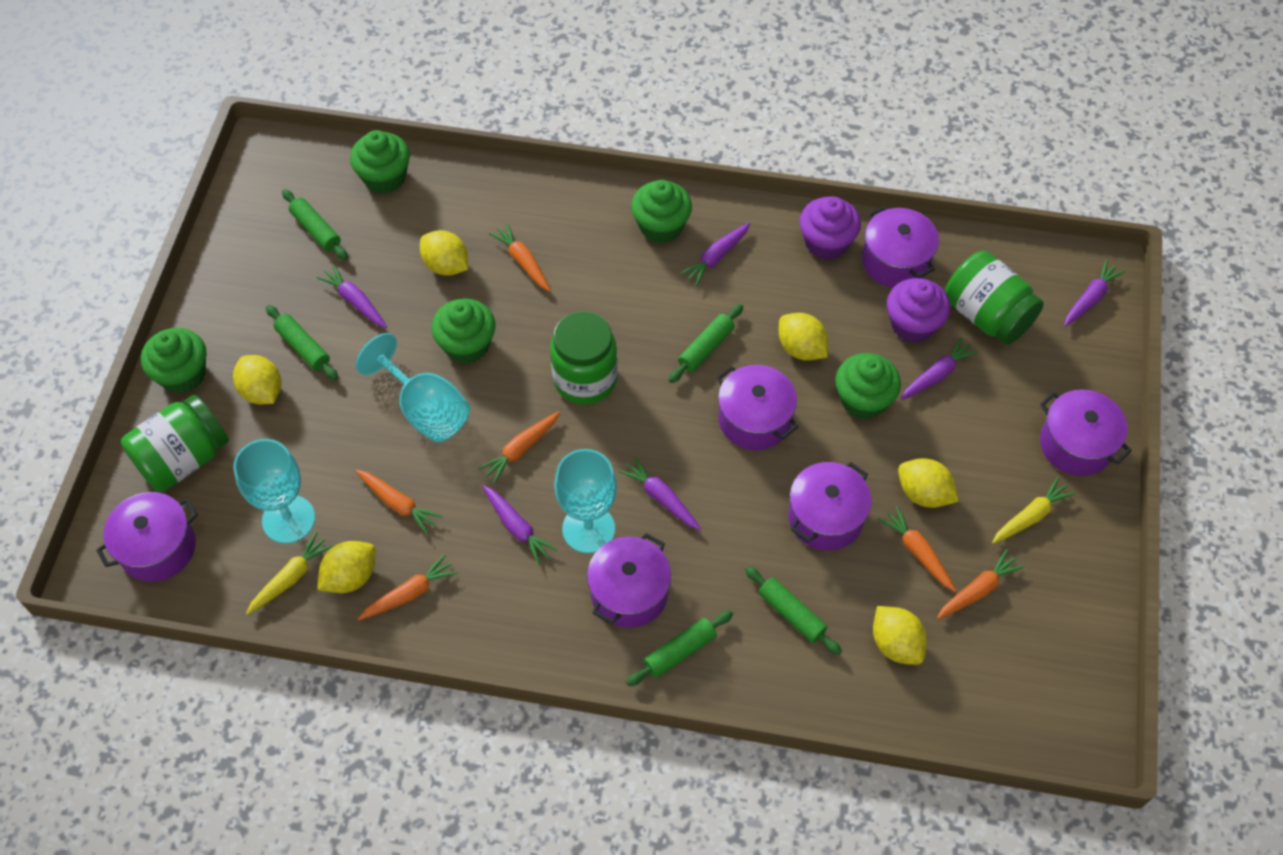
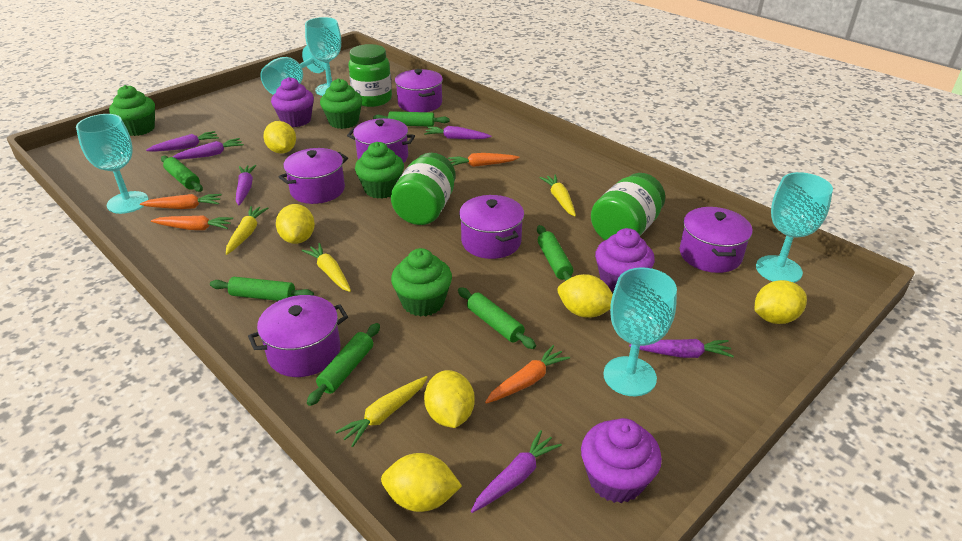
green cupcake: [141,328,206,393] [350,130,410,194] [431,298,496,364] [631,180,692,243] [835,353,901,419] = 5 -> [109,85,155,136] [320,79,362,129] [355,142,404,199] [391,248,452,317] = 4
green rolling pin: [266,305,338,380] [282,189,348,260] [626,610,733,686] [669,304,743,383] [745,566,842,655] = 5 -> [161,156,203,192] [210,277,314,301] [307,323,380,406] [373,111,450,127] [458,287,536,349] [537,225,573,281] = 6
orange carrot: [356,470,443,535] [358,554,458,620] [478,411,560,484] [489,223,551,292] [878,506,957,592] [937,549,1025,619] = 6 -> [140,194,222,209] [151,216,233,230] [448,153,519,167] [485,345,570,404] = 4
purple cupcake: [799,196,861,260] [887,278,950,343] = 2 -> [271,77,314,127] [581,418,662,503] [595,228,655,292] = 3
turquoise goblet: [233,439,315,543] [356,333,470,442] [554,449,617,553] = 3 -> [76,114,149,214] [261,46,325,95] [305,17,341,96] [603,267,677,396] [756,172,833,283] = 5
yellow carrot: [246,532,334,615] [992,477,1076,544] = 2 -> [226,206,268,255] [302,243,351,292] [336,376,428,447] [539,174,576,216] = 4

